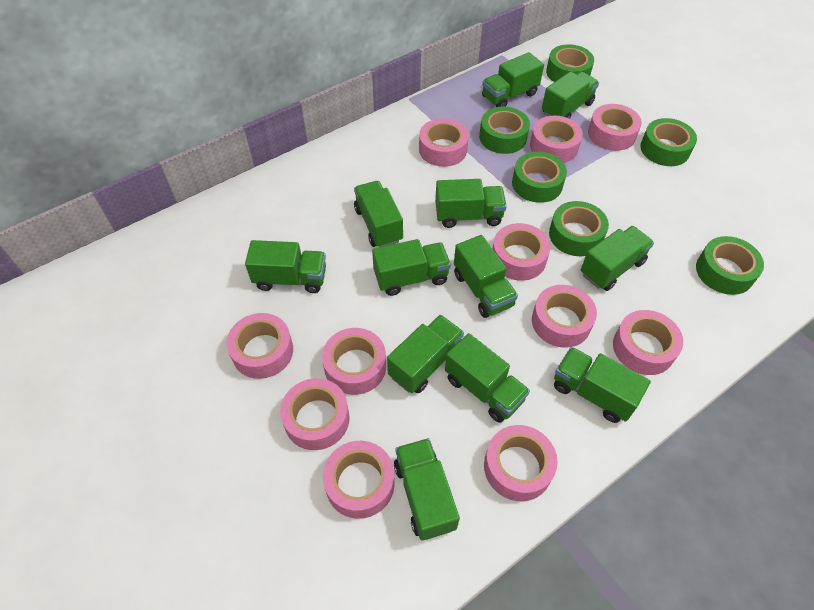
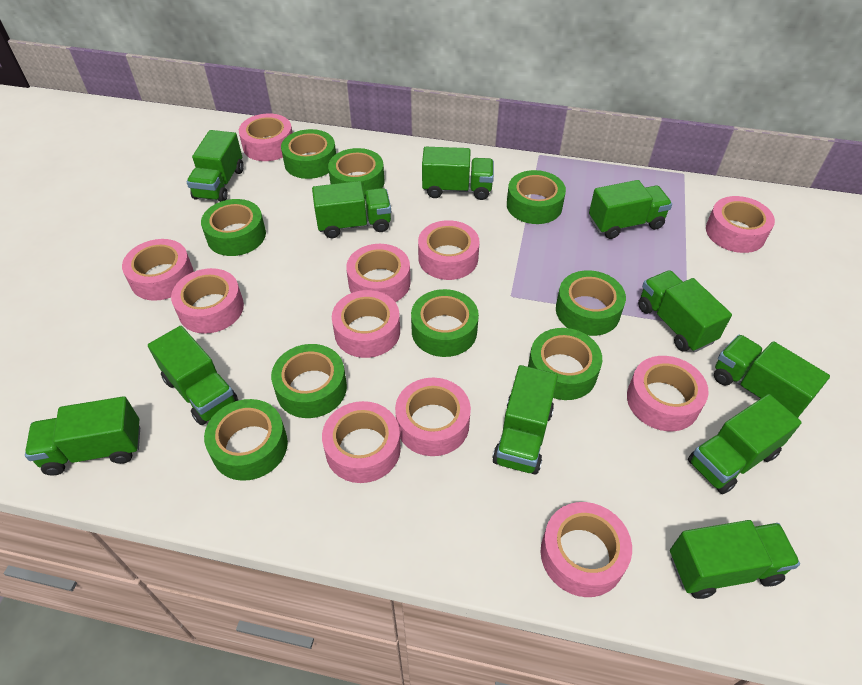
green tape: [479,107,530,154] [512,152,567,203] [546,44,594,82] [549,201,609,256] [640,118,697,166] [696,236,764,295] = 6 -> [201,199,266,256] [204,399,288,481] [271,344,347,418] [281,129,336,179] [328,148,384,198] [411,289,479,357] [507,170,566,224] [528,328,602,400] [556,270,626,336] = 9
green truck: [245,240,326,293] [354,181,403,247] [372,239,451,296] [387,315,464,393] [394,438,460,540] [435,179,507,228] [445,333,530,423] [454,235,518,318] [482,52,544,107] [542,71,599,119] [554,347,651,423] [581,226,654,291] = 12 -> [25,396,140,476] [148,326,238,425] [187,130,244,202] [312,181,391,238] [422,147,494,200] [492,365,558,475] [589,180,672,239] [638,270,732,352] [670,520,800,599] [688,394,802,494] [714,335,830,418] = 11

